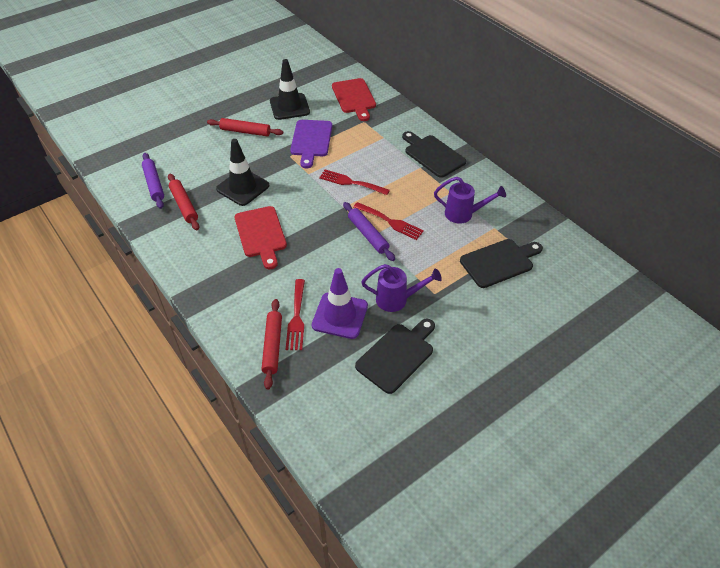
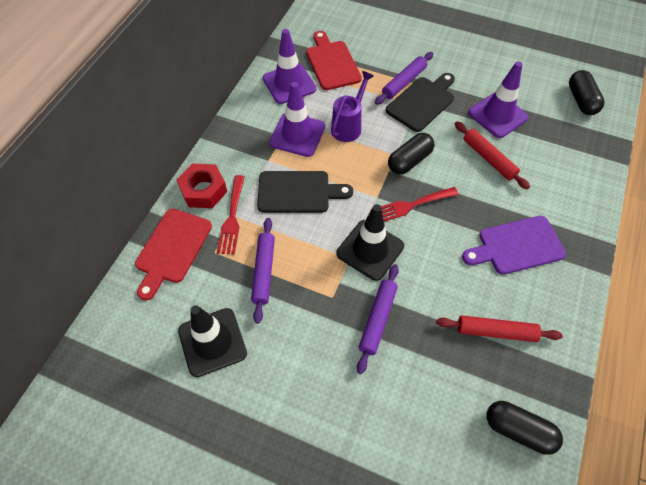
black capsule: none = 0 -> [388,133,435,175] [486,401,563,455] [569,70,604,115] = 3
black cutting board: [355,318,435,394] [402,131,466,178] [460,239,543,288] = 3 -> [257,171,353,213] [386,73,455,132] = 2
purple rolling pin: [142,153,164,209] [343,202,395,261] = 2 -> [251,218,275,324] [357,264,399,374] [375,52,433,105] = 3
purple traffic cone: [312,268,368,339] = 1 -> [263,29,316,104] [269,82,325,157] [468,61,529,138] = 3
purple watering can: [361,264,442,312] [434,177,506,224] = 2 -> [331,71,374,142] = 1
red fork: [286,279,305,350] [319,169,390,195] [353,202,424,240] = 3 -> [217,175,245,255] [370,187,459,222] = 2
red nut: none = 0 -> [177,163,227,208] = 1
red rolling pin: [168,174,199,230] [207,118,283,136] [261,299,282,389] = 3 -> [436,315,563,342] [455,121,530,190] = 2

